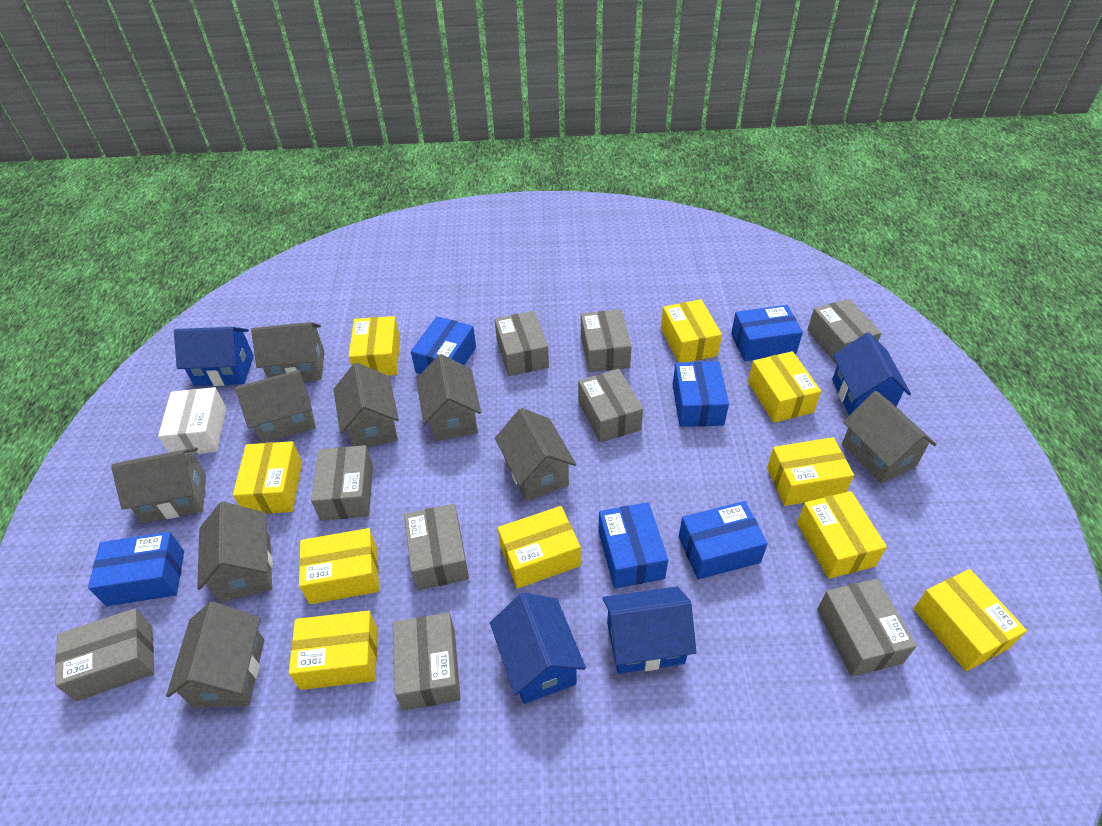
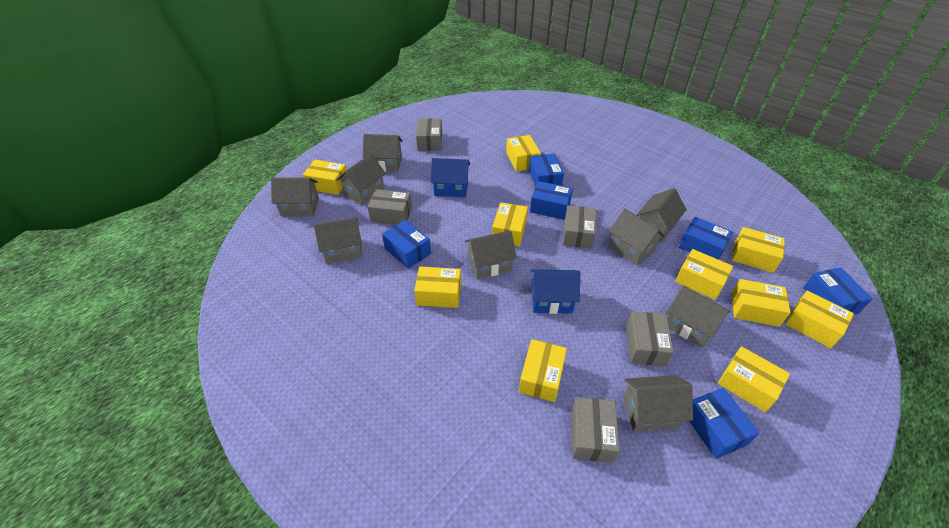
blue house: [174,327,254,386] [490,593,586,704] [603,587,696,674] [832,332,911,415] = 4 -> [430,158,470,197] [531,270,580,314] = 2
grey box: [55,609,154,701] [311,445,373,521] [393,613,461,710] [404,504,469,591] [495,311,549,376] [578,369,643,443] [581,309,632,372] [807,299,881,365] [817,579,917,677] = 9 -> [368,189,412,225] [416,118,442,151] [563,205,596,249] [572,397,620,463] [626,312,674,366] = 5
white box: [158,387,227,455] = 1 -> none = 0

